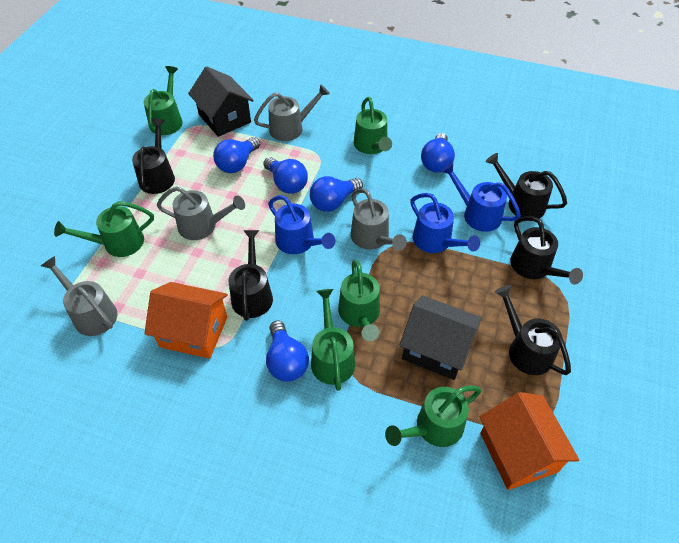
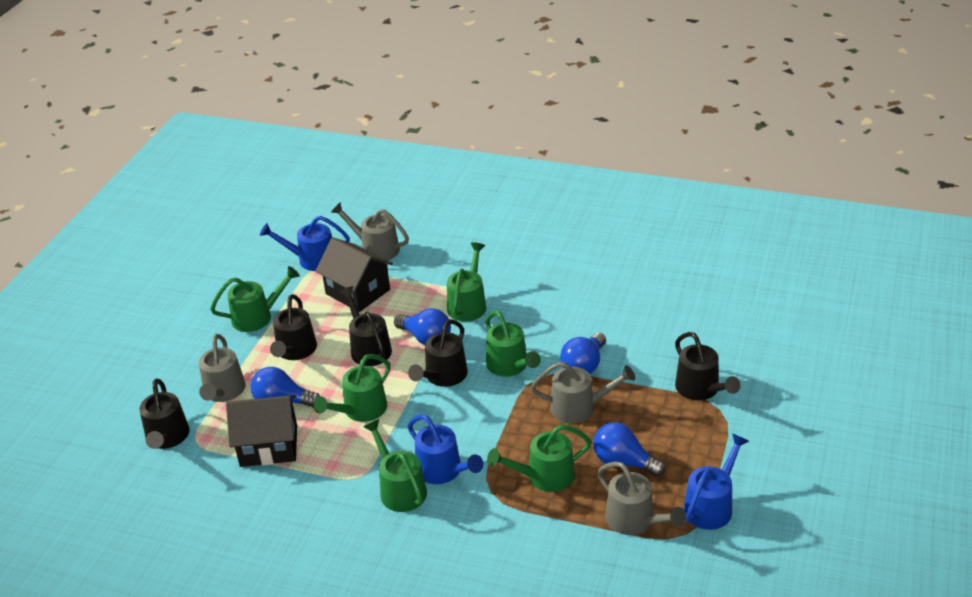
blue light bulb: [213,137,260,173] [263,157,308,194] [266,320,309,382] [310,176,363,212] [421,133,455,173] = 5 -> [251,367,320,408] [394,308,451,345] [560,333,606,374] [593,422,665,477] = 4
orange house: [144,282,228,359] [479,392,579,490] = 2 -> none = 0

